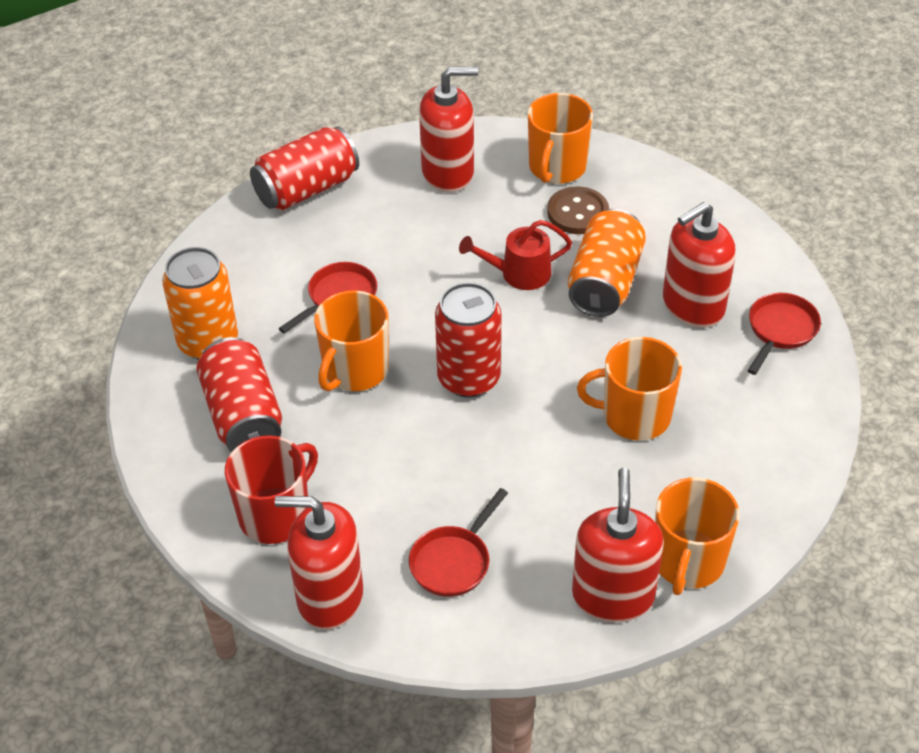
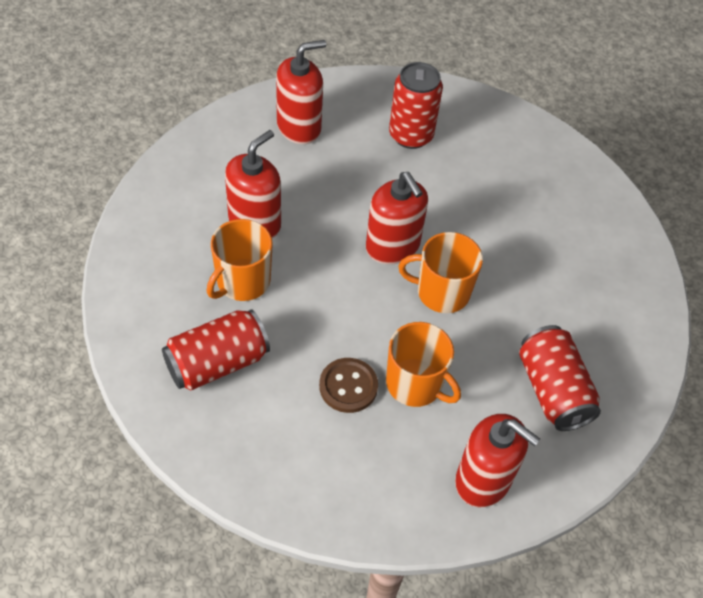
orange can: [162,247,238,360] [568,209,646,317] = 2 -> none = 0
orange mug: [314,290,389,391] [528,93,593,184] [577,337,682,441] [655,478,740,595] = 4 -> [207,219,273,301] [386,322,461,407] [398,232,483,313] = 3
red mug: [225,435,318,544] = 1 -> none = 0
red pan: [279,262,377,334] [409,488,508,597] [748,293,821,375] = 3 -> none = 0
red watering can: [459,220,572,290] = 1 -> none = 0

